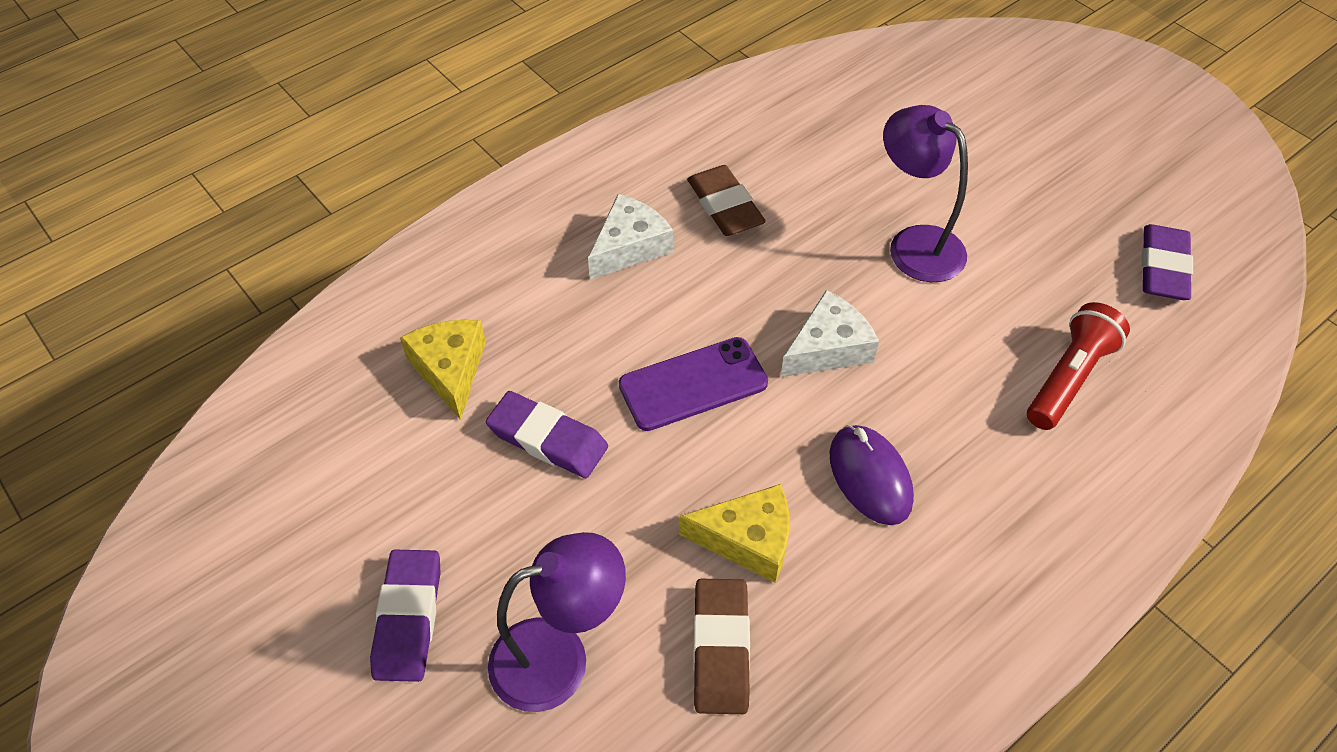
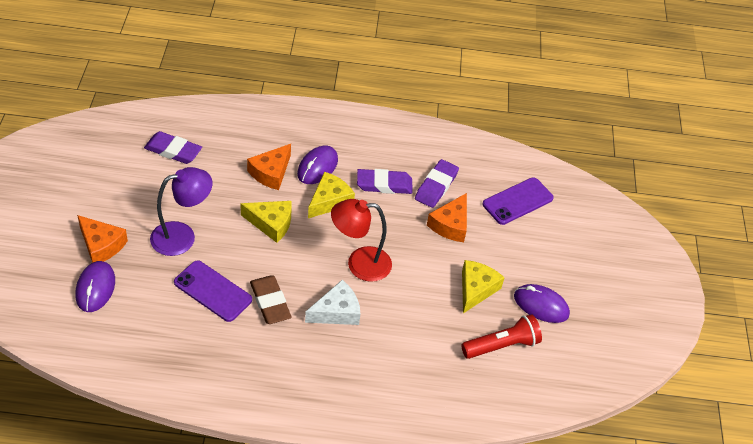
brown eraser: [687,165,766,236] [693,579,750,714] = 2 -> [250,275,291,324] = 1
orange cheese: none = 0 -> [77,215,128,263] [247,144,291,190] [427,193,467,242] = 3
purple lamp: [488,532,626,712] [883,105,968,282] = 2 -> [150,167,212,256] = 1
purple mouse: [829,425,914,525] = 1 -> [75,261,115,312] [297,146,338,184] [514,284,570,323] = 3
purple phone: [619,337,768,431] = 1 -> [174,260,252,322] [483,177,554,225] = 2
red lamp: none = 0 -> [331,199,392,282] = 1
white cheese: [588,194,673,280] [781,290,879,377] = 2 -> [305,280,360,325] = 1
yellow cheese: [400,320,486,420] [679,484,790,583] = 2 -> [241,201,292,243] [308,172,355,218] [462,260,505,313] = 3

